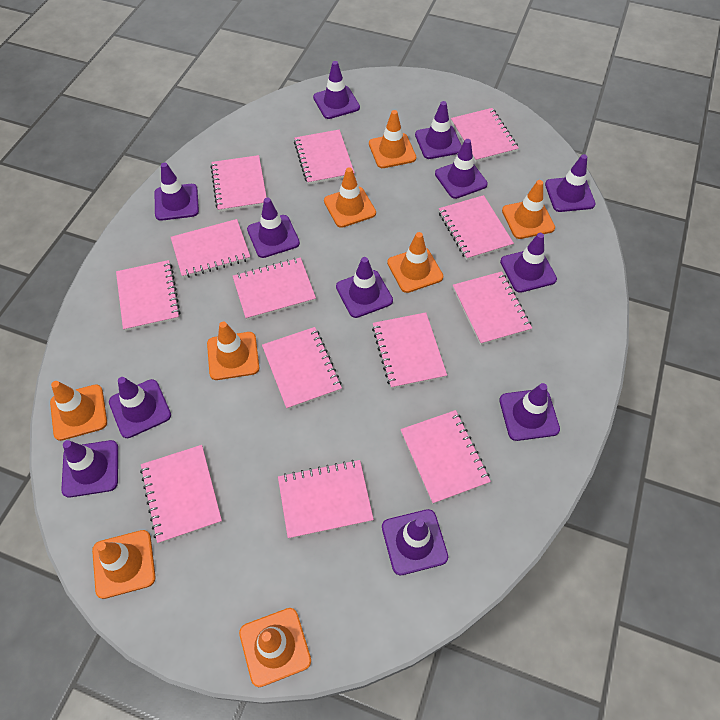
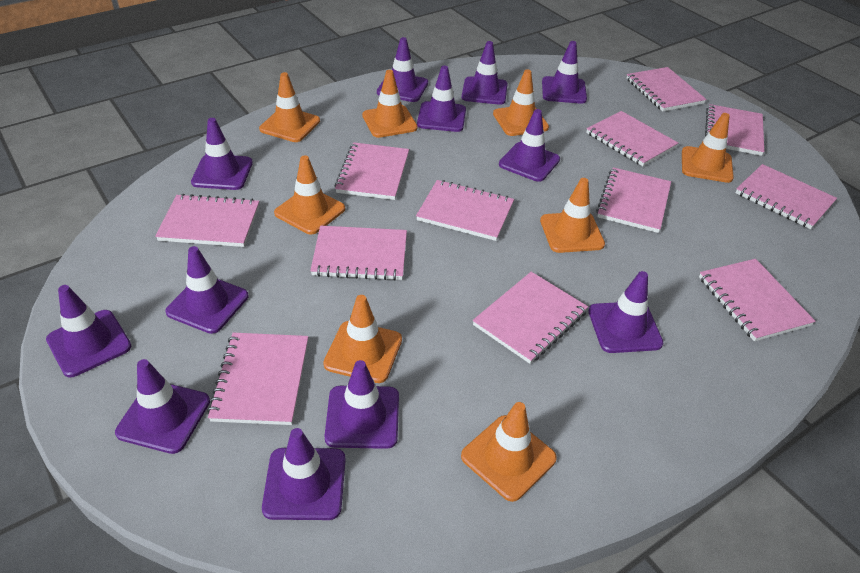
pink notebook: [116,260,181,331] [140,445,222,544] [171,219,250,278] [210,155,267,212] [233,257,316,320] [262,327,342,410] [278,460,374,539] [294,129,355,185] [372,312,447,389] [400,410,491,504] [439,195,514,260] [451,108,519,162] [453,271,532,345] = 13 -> [155,194,260,247] [207,333,308,425] [310,226,407,281] [334,142,409,200] [416,180,514,241] [473,272,588,364] [586,111,678,166] [596,167,671,233] [626,67,706,111] [699,259,815,341] [705,104,764,156] [735,164,837,229] = 12

